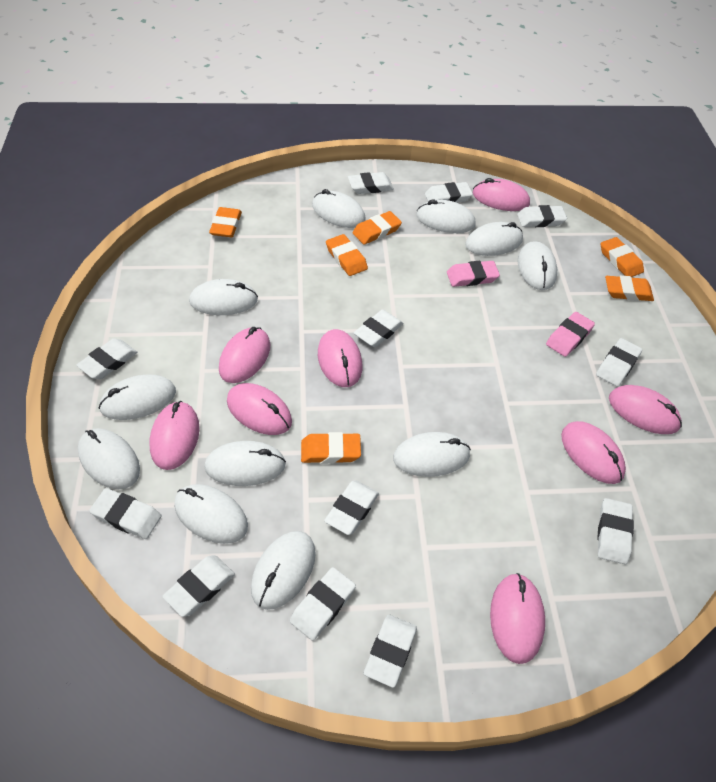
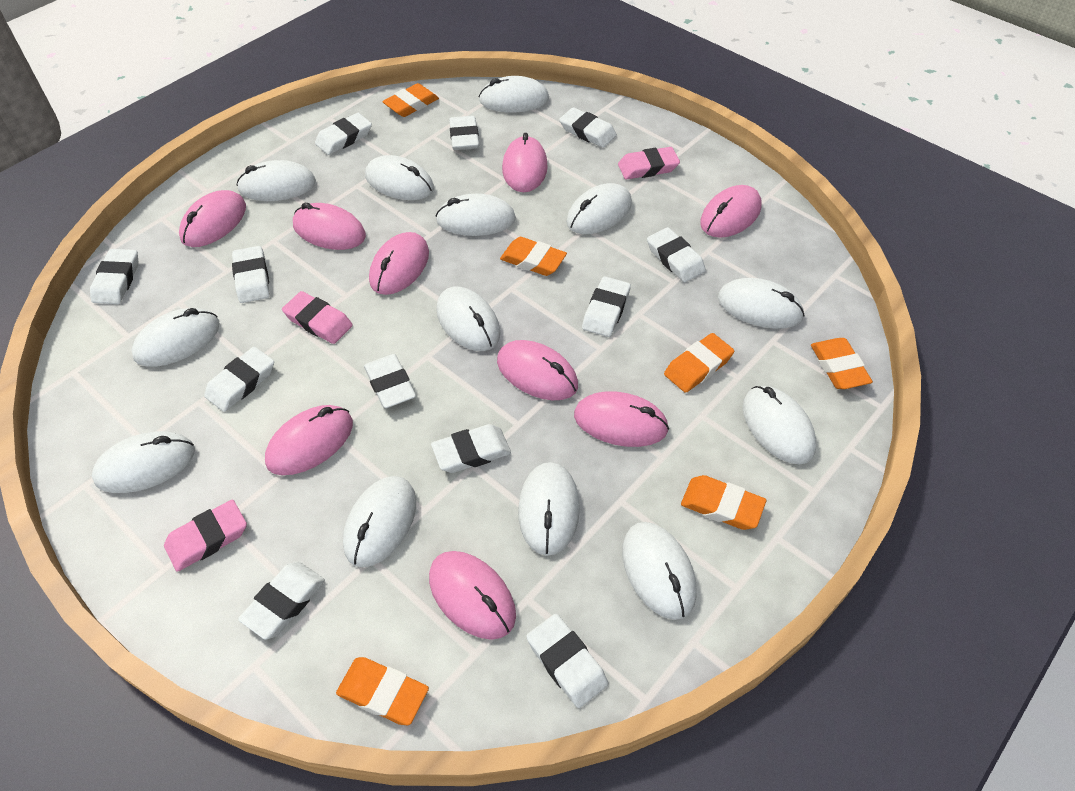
pink eraser: [447,261,500,287] [546,312,595,357] = 2 -> [164,500,247,572] [282,291,353,344] [618,147,680,180] = 3
pink mouse: [149,401,200,470] [219,327,270,383] [227,383,292,435] [318,329,362,387] [473,178,530,211] [490,573,545,664] [561,421,626,484] [609,385,682,434] = 8 -> [179,190,246,247] [265,405,353,475] [293,203,366,250] [369,232,429,295] [429,551,516,640] [497,340,578,400] [502,133,548,192] [574,391,669,447] [700,185,762,238] = 9
white mouse: [78,428,140,489] [99,375,176,420] [174,484,248,544] [189,279,258,315] [204,441,286,486] [251,531,316,610] [312,189,366,228] [393,432,471,477] [417,200,476,233] [465,222,523,256] [518,241,557,290] = 11 -> [92,431,195,493] [131,308,220,367] [236,160,316,201] [343,476,416,567] [365,155,434,200] [436,194,516,236] [436,287,501,351] [479,76,549,113] [518,462,580,556] [566,183,632,234] [622,522,697,620] [718,278,805,329] [742,386,816,465] = 13

